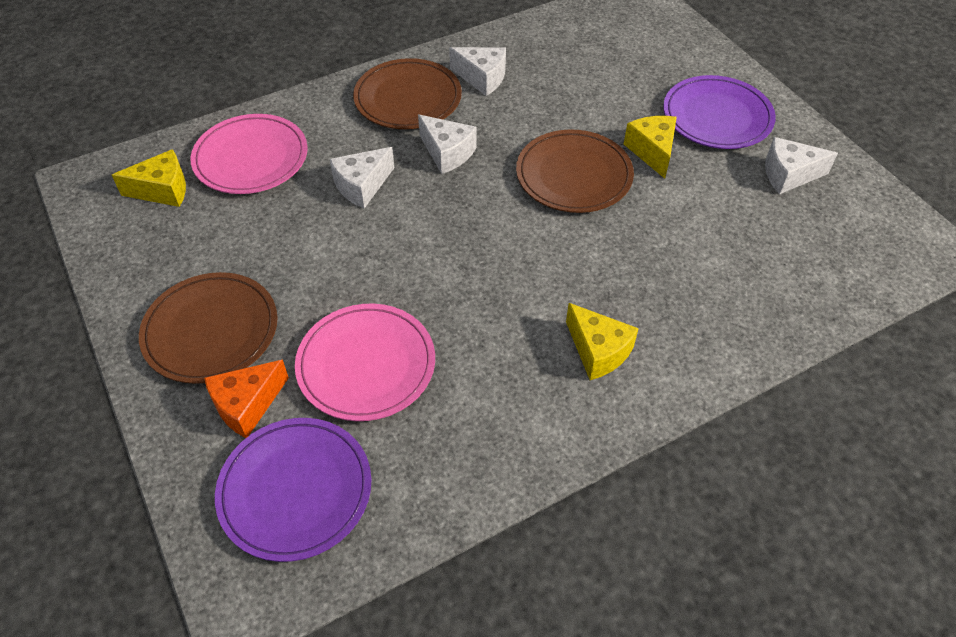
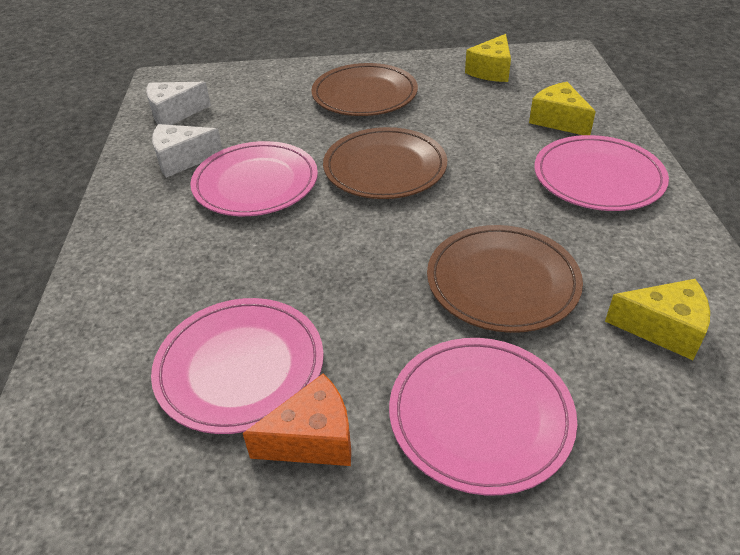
pink plate: [190,114,308,194] [295,303,435,421] = 2 -> [151,298,324,434] [190,141,318,216] [389,338,577,496] [534,135,669,211] = 4
purple plate: [215,418,371,562] [663,75,776,149] = 2 -> none = 0
white cheese: [330,147,394,208] [418,115,476,174] [449,47,506,96] [765,137,838,194] = 4 -> [146,82,211,125] [152,124,223,178] = 2

